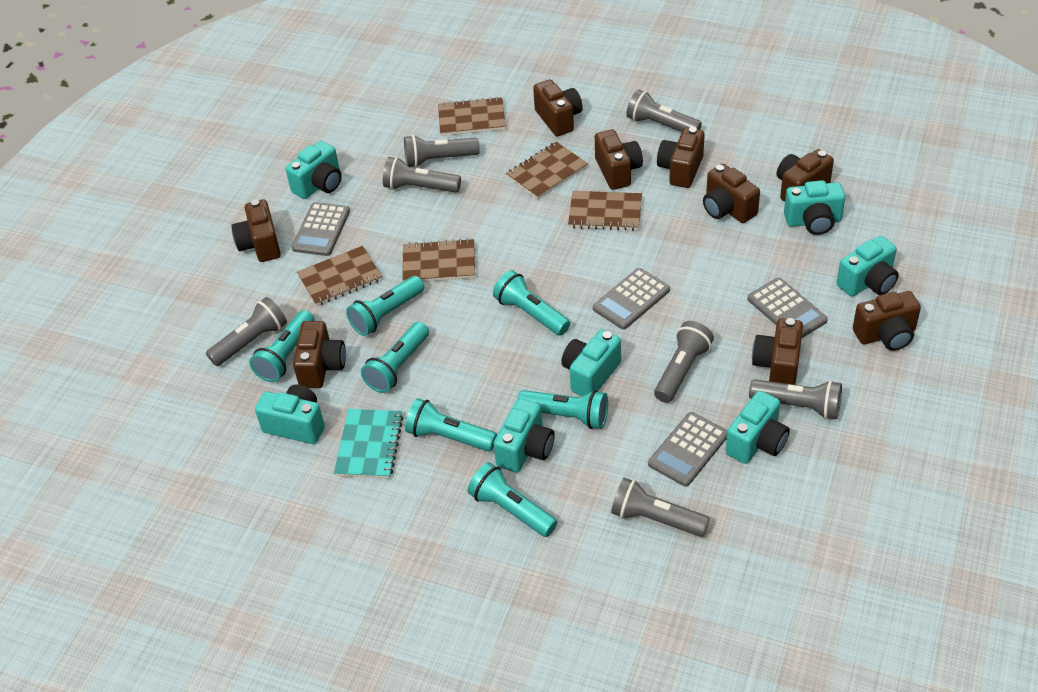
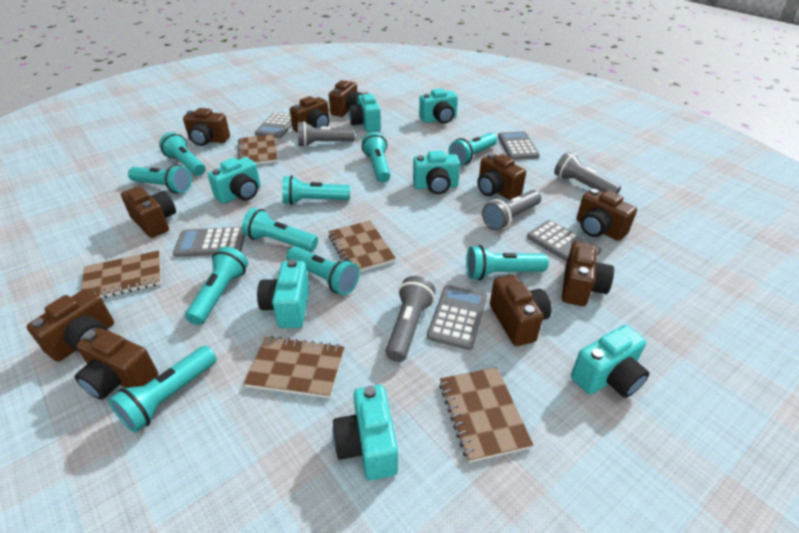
brown camera: [231,199,281,262] [293,321,346,388] [533,79,583,136] [595,129,643,190] [657,127,705,188] [703,164,760,223] [752,318,803,385] [777,149,834,202] [853,291,921,351] = 9 -> [27,289,114,362] [75,328,158,400] [121,186,176,238] [183,108,230,146] [290,96,330,132] [329,80,363,117] [477,153,526,200] [490,275,552,346] [562,241,614,306] [576,189,637,241] = 10
grey calculator: [292,202,350,256] [593,268,670,330] [648,412,728,487] [747,278,828,338] = 4 -> [173,227,245,257] [255,112,292,138] [427,285,487,350] [498,131,540,160] [527,220,602,262] = 5
grey flashlight: [206,297,287,366] [383,157,461,193] [404,135,480,168] [611,478,710,537] [626,89,702,132] [654,321,714,403] [749,379,842,419] = 7 -> [298,121,355,147] [386,276,436,362] [482,190,541,231] [554,152,621,194] = 4
turquoise flashlight: [250,310,315,382] [346,276,424,336] [361,322,429,393] [405,398,497,452] [468,462,557,537] [493,270,570,336] [517,390,608,429] = 7 -> [109,346,216,433] [128,164,192,193] [159,132,206,176] [185,246,248,325] [242,208,318,251] [282,175,350,205] [286,246,360,295] [362,132,391,183] [448,133,498,165] [466,245,549,280] = 10
turquoise notebook: [334,409,404,479] = 1 -> none = 0

